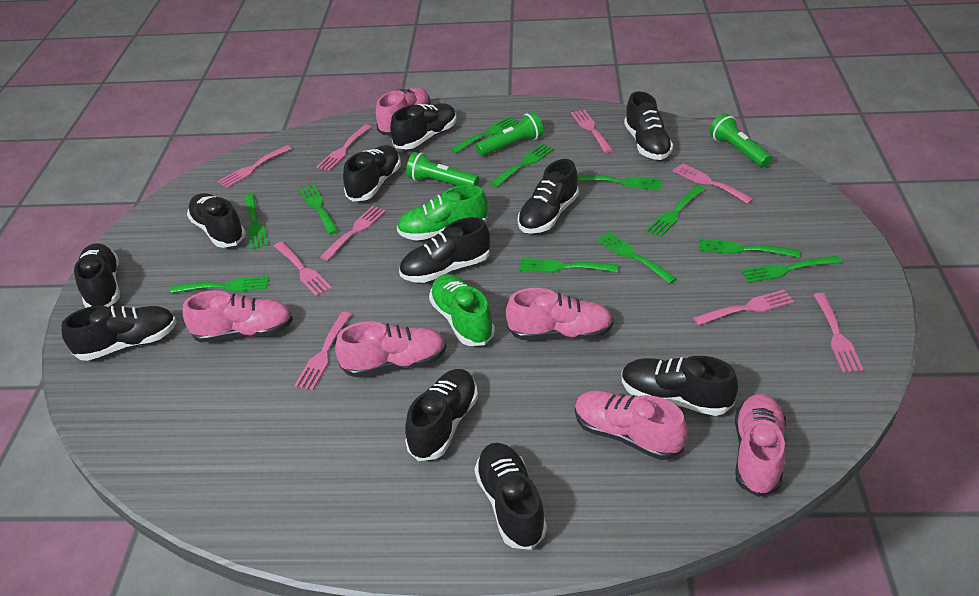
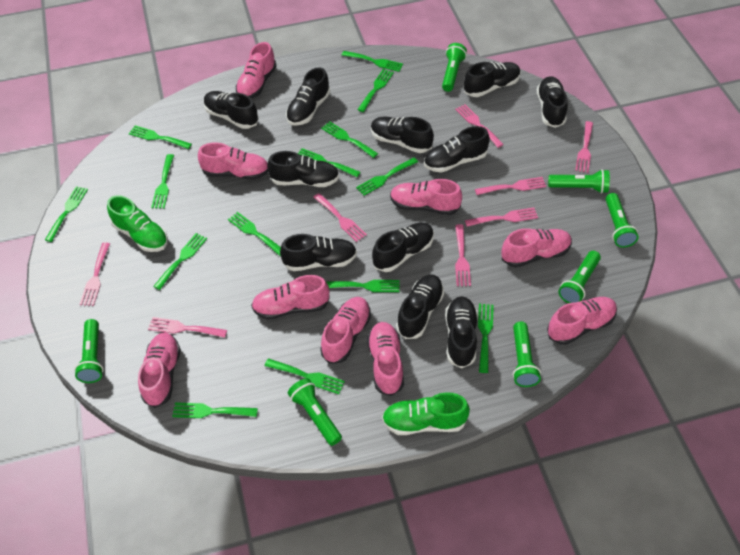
green flashlight: [406,152,479,186] [476,112,544,156] [709,113,772,168] = 3 -> [74,319,104,383] [288,378,342,446] [442,43,467,92] [513,322,541,387] [548,169,610,194] [558,251,601,303] [605,193,639,248] = 7
green fork: [170,276,269,293] [244,194,268,250] [299,184,338,234] [451,117,519,153] [491,144,554,187] [519,258,618,273] [577,175,662,190] [597,232,677,284] [646,185,705,237] [698,238,800,258] [741,255,842,283] = 11 -> [45,186,88,242] [129,125,192,149] [151,154,174,209] [153,233,207,290] [172,402,258,418] [228,212,281,256] [265,358,345,394] [298,148,361,177] [321,121,378,158] [326,280,399,292] [342,51,403,72] [356,157,418,196] [357,69,394,112] [478,304,494,373] = 14
pink fork: [218,145,292,188] [274,241,332,296] [294,312,352,390] [317,125,371,171] [320,206,386,261] [571,109,613,153] [673,163,754,204] [693,290,794,325] [814,293,864,372] = 9 -> [80,243,110,306] [148,317,227,338] [314,193,367,242] [455,104,504,148] [455,224,471,286] [465,207,538,227] [475,177,546,195] [575,121,593,173] = 8
pink shoe: [182,290,293,343] [335,321,446,377] [376,87,431,135] [506,288,613,340] [575,390,688,460] [735,394,786,497] = 6 -> [138,332,181,408] [198,142,268,180] [236,42,276,98] [251,275,330,320] [320,297,371,364] [367,322,404,396] [390,179,462,215] [501,228,572,267] [547,297,617,345] = 9

